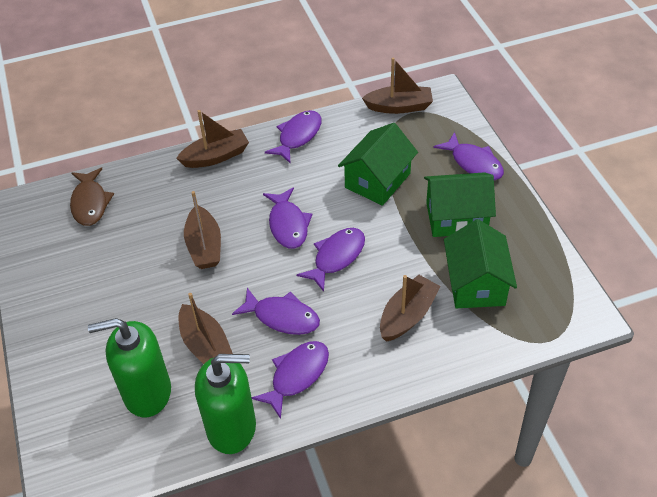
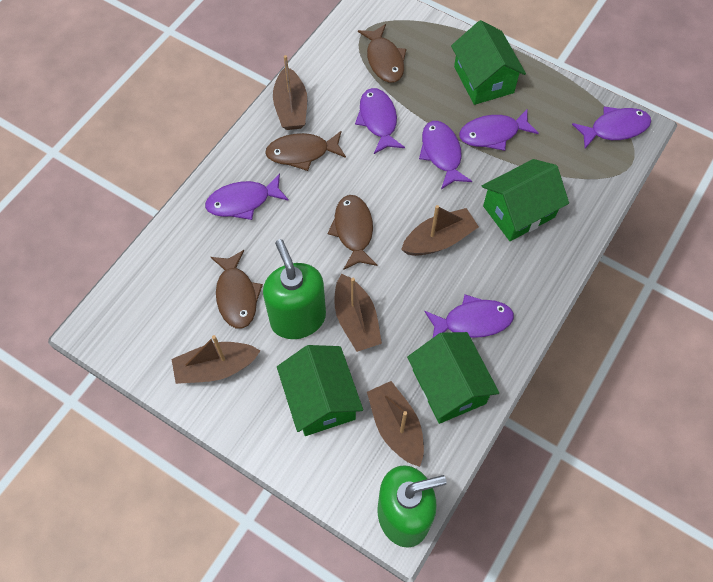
brown fish: [70,168,114,226] = 1 -> [211,250,263,329] [265,131,346,171] [328,195,377,270] [358,24,406,83] = 4
green house: [338,123,418,206] [424,172,496,237] [444,219,517,308] = 3 -> [277,345,363,436] [407,332,499,424] [451,20,526,105] [482,159,569,241] = 4

